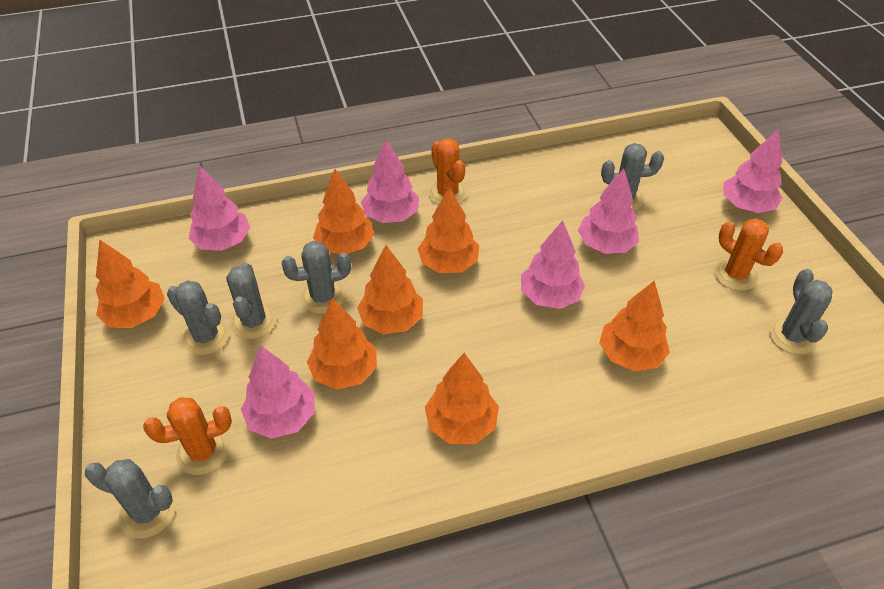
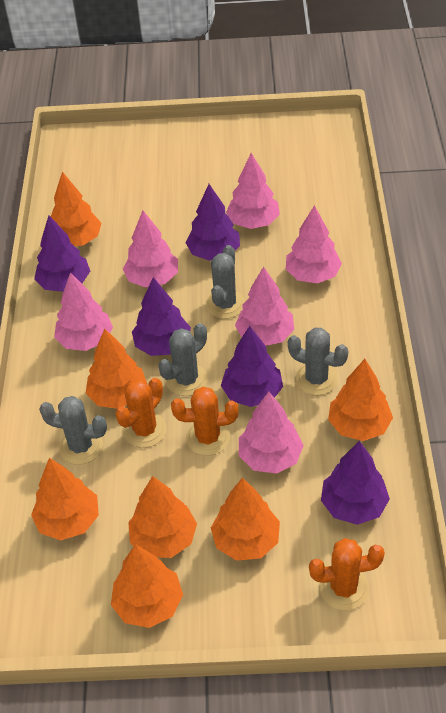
grey cactus: [85,459,176,539] [167,280,229,355] [226,263,277,339] [281,241,351,314] [601,143,664,211] [769,269,833,355] = 6 -> [39,396,107,465] [158,323,208,396] [206,245,245,319] [288,328,348,395] = 4
purple tree: none = 0 -> [34,215,90,292] [132,277,191,356] [185,184,240,261] [221,326,283,407] [321,441,390,525] = 5

